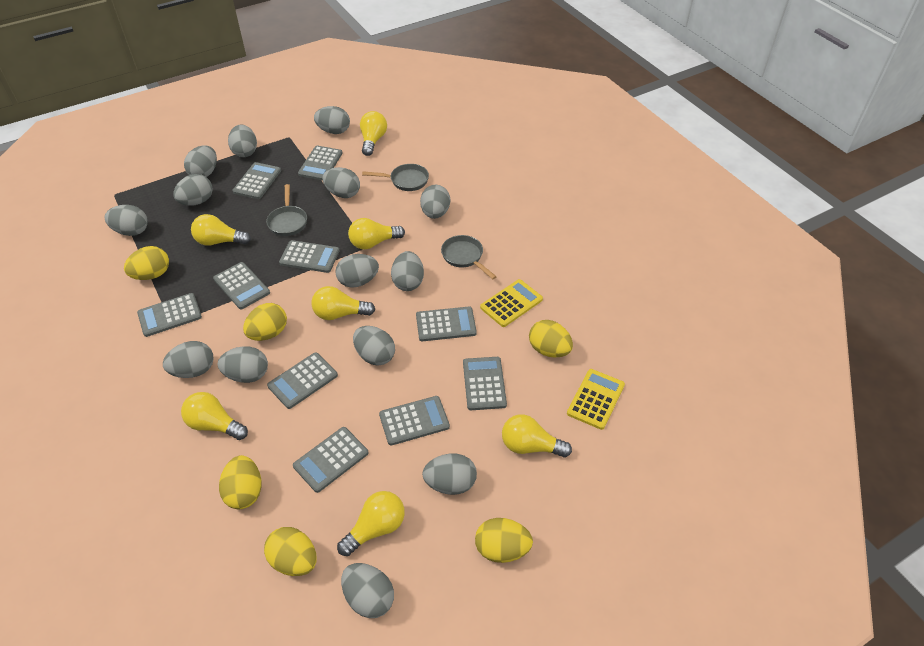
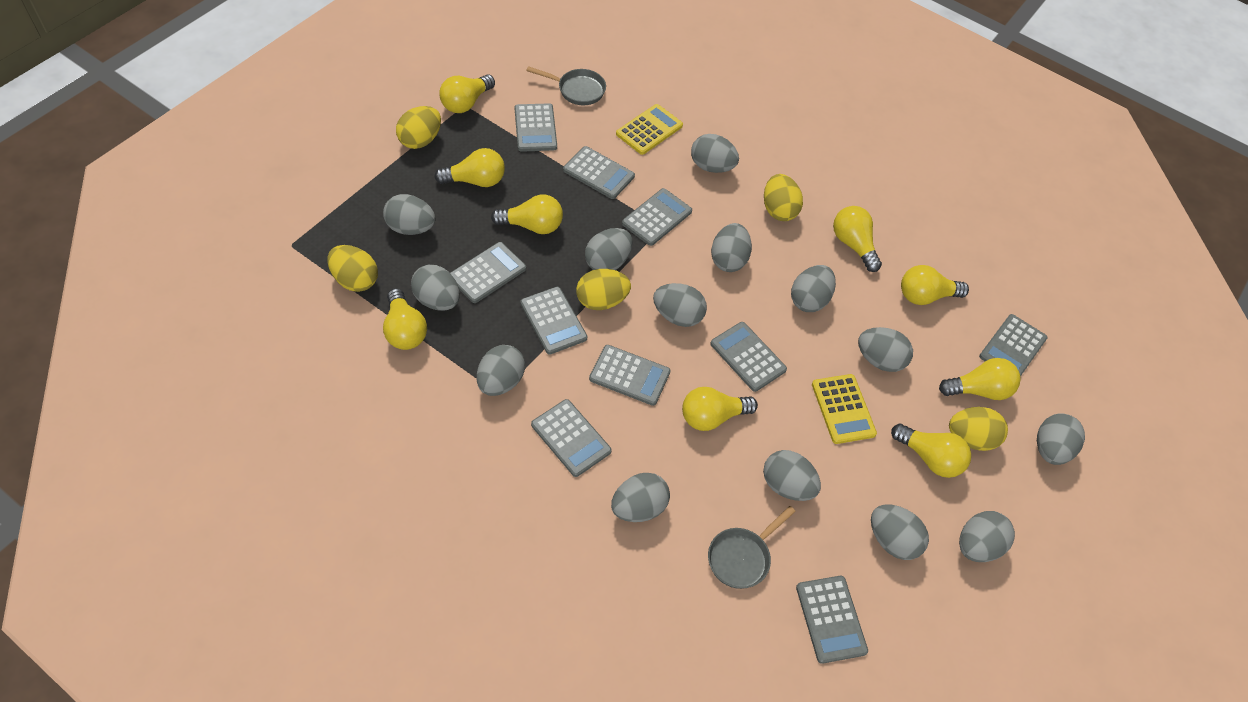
grey pan: [266,184,307,236] [362,164,429,191] [441,235,497,279] = 3 -> [526,66,606,106] [708,506,796,589] = 2
yellow egg: [124,246,169,280] [219,455,262,509] [243,303,287,341] [264,527,317,576] [475,518,533,563] [529,320,573,357] = 6 -> [327,245,378,292] [396,106,441,149] [576,269,631,310] [764,174,803,221] [949,407,1008,451] = 5
yellow light bulb: [181,392,248,440] [191,214,251,246] [312,286,375,320] [337,491,405,556] [348,218,405,249] [360,111,387,156] [502,414,572,458] = 7 -> [383,289,427,350] [434,148,505,187] [439,75,495,113] [491,194,563,234] [682,387,758,431] [833,206,882,272] [891,424,971,478] [901,265,969,305] [939,358,1021,400] = 9

